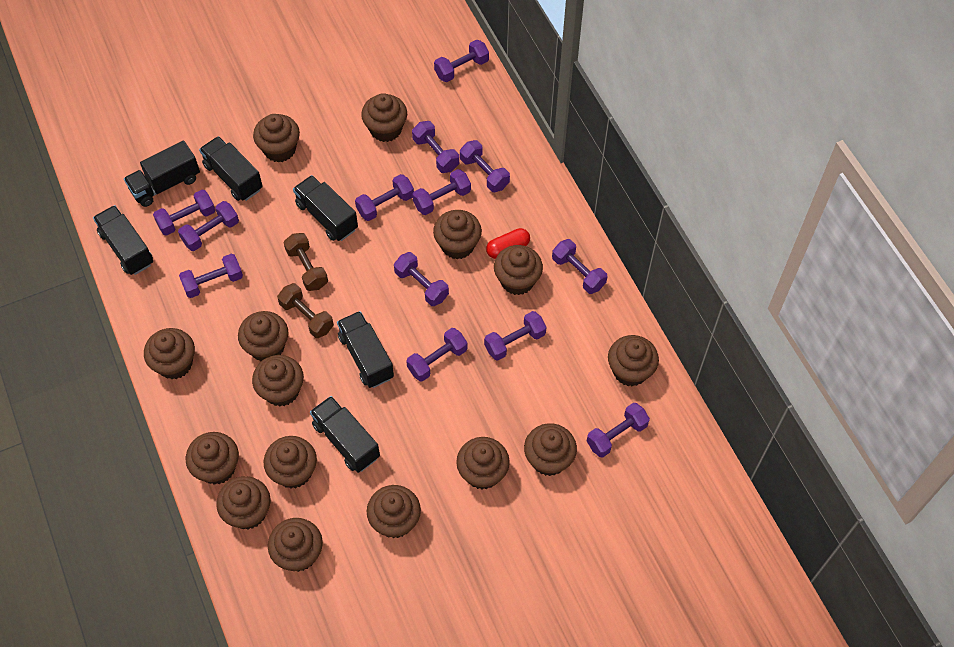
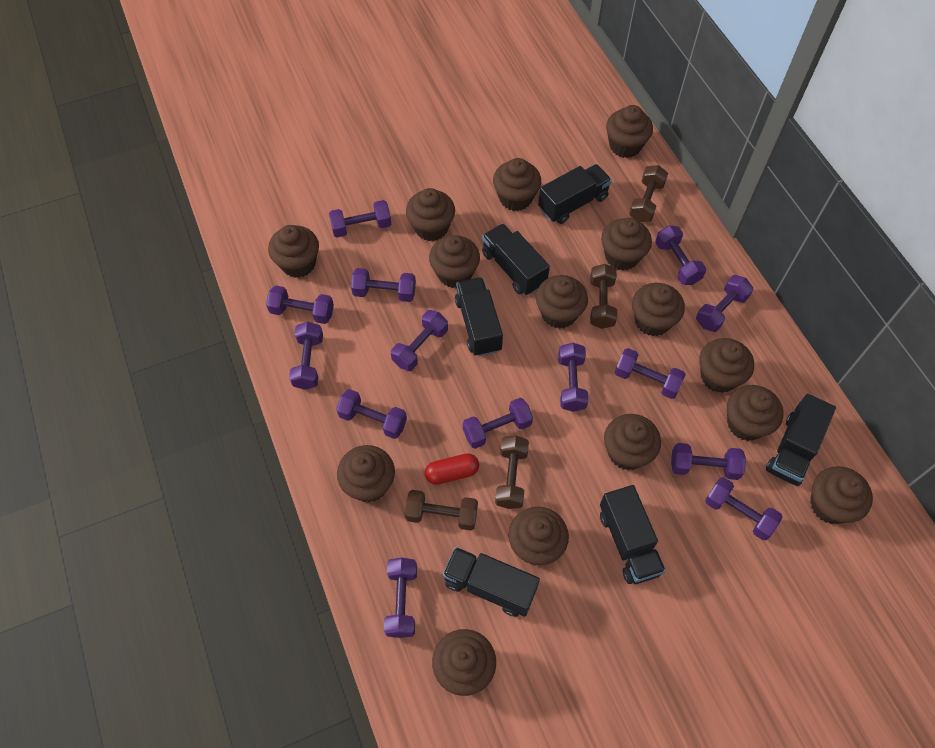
brown dumbbell: [277,283,334,338] [284,233,328,291] = 2 -> [405,490,478,531] [495,435,529,509] [590,264,617,329] [629,165,668,222] = 4
purple dumbbell: [153,190,215,236] [178,201,239,251] [179,254,243,298] [355,174,414,221] [394,252,449,306] [406,328,467,382] [412,121,459,173] [412,169,471,215] [434,40,489,82] [460,140,510,192] [484,311,546,361] [552,239,607,294] [587,403,650,458] = 13 -> [266,286,334,324] [289,322,323,390] [329,200,391,237] [336,389,407,439] [351,268,416,302] [384,557,417,638] [391,310,448,371] [463,398,533,449] [558,343,589,412] [615,348,686,399] [655,226,706,285] [671,443,746,480] [696,275,753,332] [705,477,782,540] = 14

